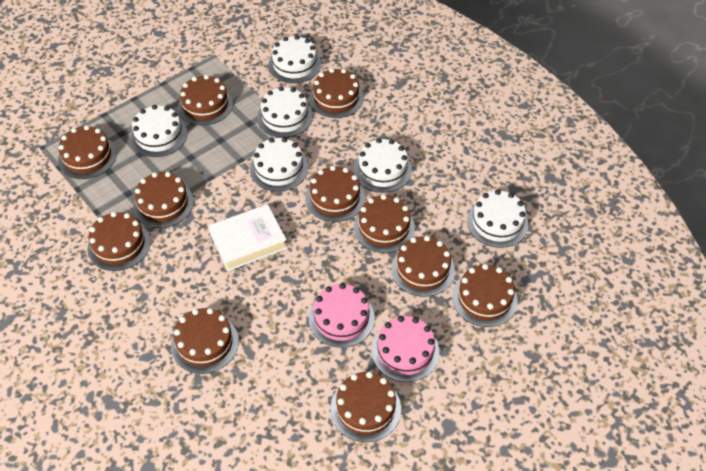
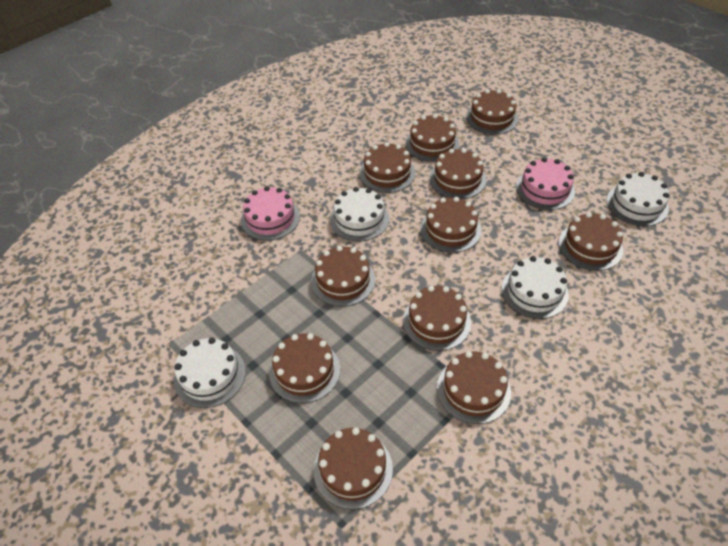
white book: [208,204,288,271] = 1 -> none = 0
white cake: [130,105,187,157] [250,137,308,191] [257,86,313,137] [268,35,321,83] [354,138,412,192] [467,190,528,248] = 6 -> [174,338,246,408] [330,187,389,241] [502,256,569,319] [607,172,669,226] = 4

